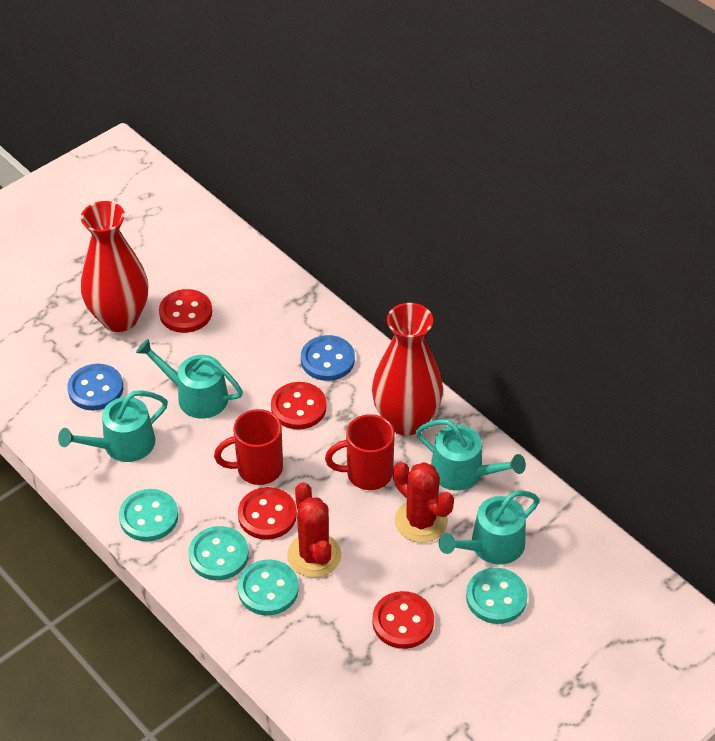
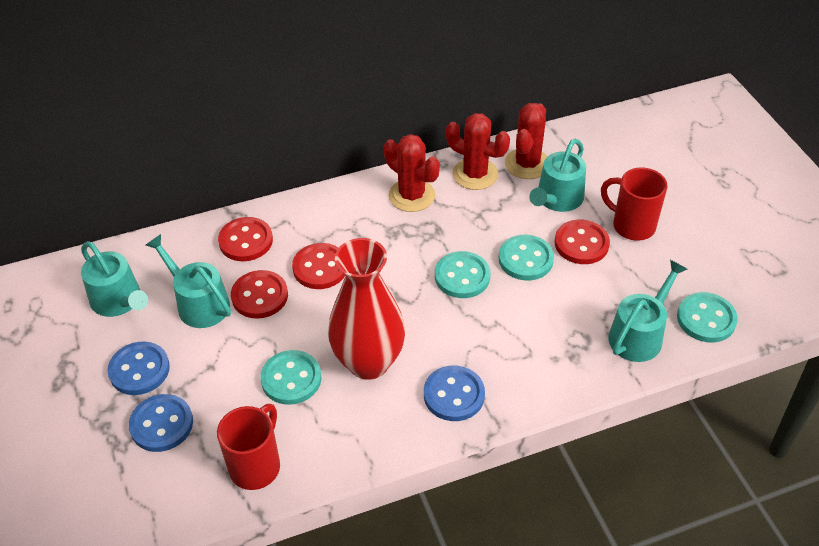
blue button: [67,364,123,411] [301,335,355,381] = 2 -> [107,341,170,395] [129,394,193,452] [424,366,485,421] = 3
red cactus: [287,482,341,578] [393,462,454,543] = 2 -> [384,134,440,212] [446,113,510,190] [505,103,548,179] = 3
red vase: [81,201,148,332] [372,303,443,436] = 2 -> [328,238,405,380] = 1

